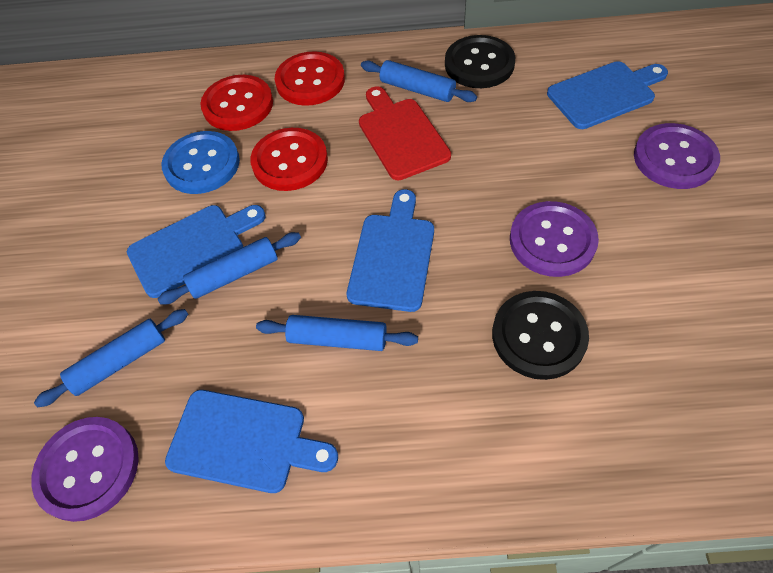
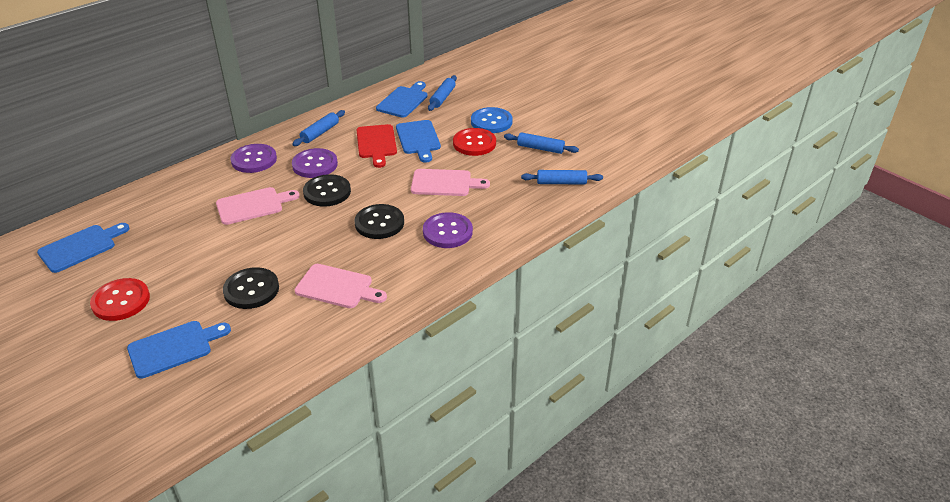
black button: [445,35,515,88] [492,291,589,380] = 2 -> [223,267,279,309] [303,174,351,207] [354,204,404,239] = 3
pink cutting board: none = 0 -> [216,187,300,225] [295,264,387,308] [411,169,490,196] = 3
red button: [200,75,273,131] [250,128,328,191] [275,51,345,106] = 3 -> [90,278,150,321] [453,128,496,156] = 2

